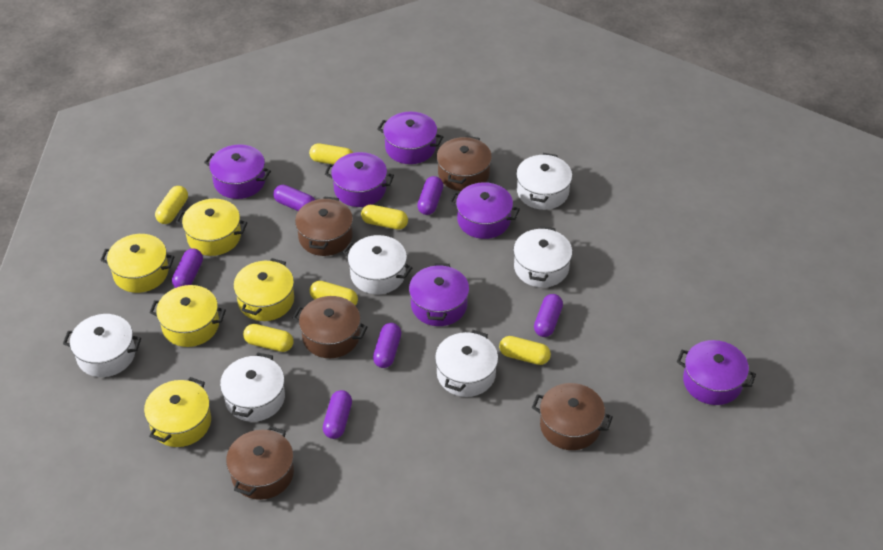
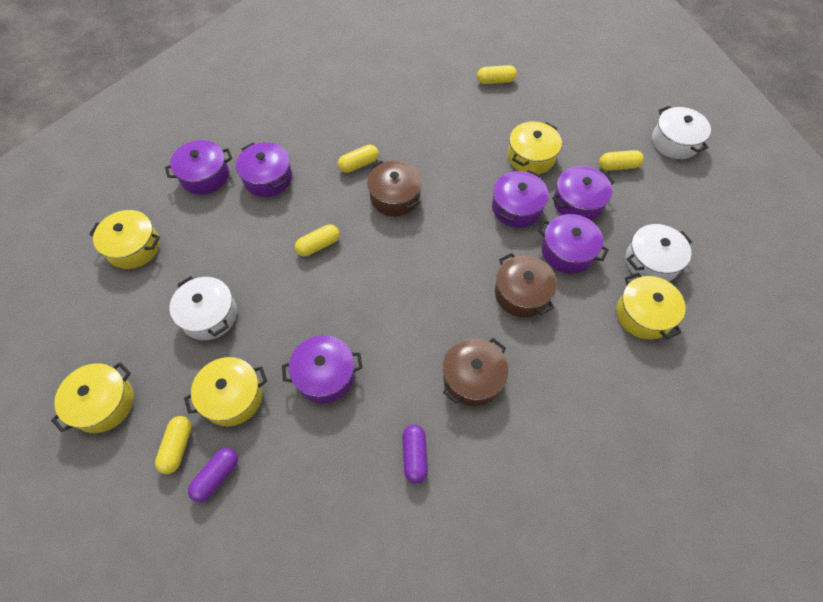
brown pot: [226,426,294,500] [293,296,367,358] [295,196,353,256] [437,135,492,191] [532,383,613,450] = 5 -> [367,161,422,216] [443,338,508,406] [495,253,557,317] = 3
purple capsule: [172,249,203,288] [273,185,315,211] [323,390,352,439] [373,323,401,368] [417,176,443,215] [534,294,563,337] = 6 -> [188,448,238,502] [402,424,428,484] = 2
white pot: [63,314,141,377] [220,353,285,422] [343,235,412,294] [435,330,498,397] [513,226,572,288] [516,153,572,210] = 6 -> [170,276,237,340] [626,224,692,282] [652,106,711,159] = 3
yellow capsule: [155,186,188,224] [243,324,294,352] [309,143,353,164] [310,281,358,306] [361,205,408,230] [499,336,551,365] = 6 -> [155,416,192,474] [295,224,340,256] [338,144,379,173] [477,65,517,84] [599,150,644,171] = 5

